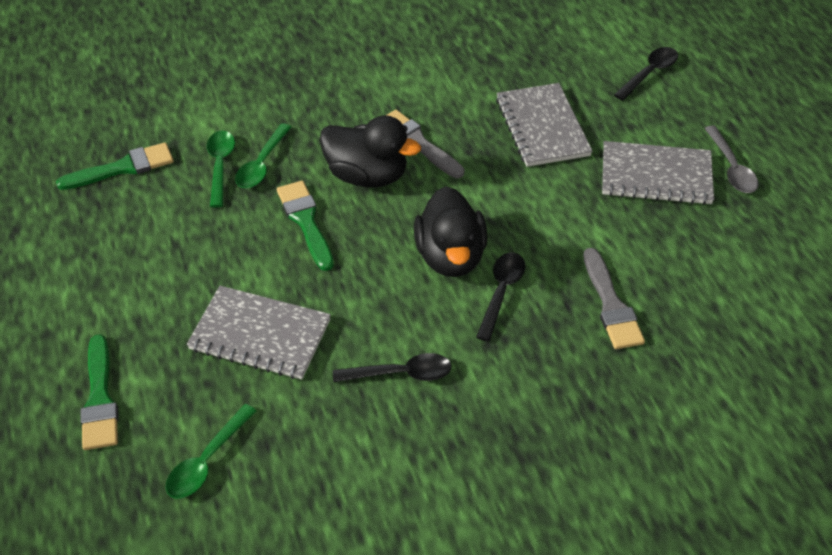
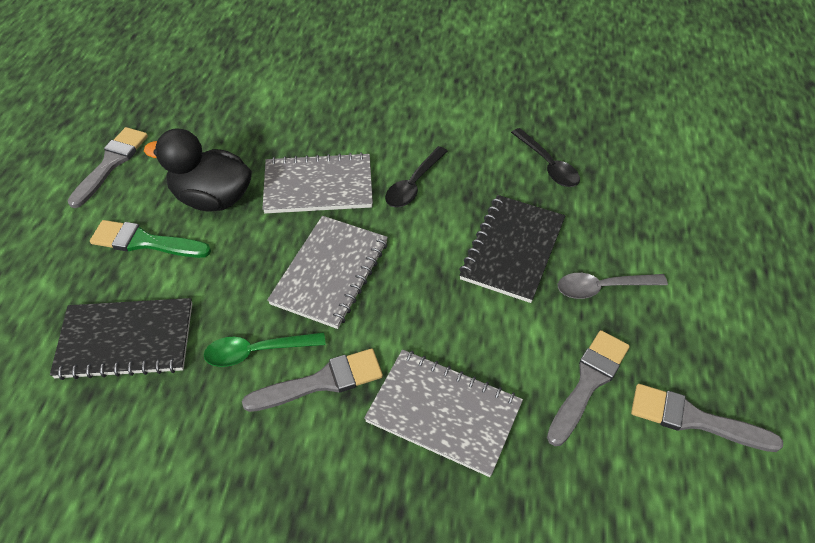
black duck: [320,115,421,188] [414,186,488,277] = 2 -> [144,128,252,212] = 1
black notebook: none = 0 -> [50,298,192,380] [459,195,565,303] = 2
black spoon: [333,353,452,382] [476,252,526,342] [614,47,678,101] = 3 -> [385,146,448,208] [511,128,580,187] = 2
green brush: [56,142,174,190] [80,334,118,450] [277,181,334,271] = 3 -> [90,220,211,258] = 1
green spoon: [166,404,256,499] [207,131,235,208] [235,123,291,188] = 3 -> [204,332,326,367] = 1
grey brush: [387,110,464,178] [583,248,645,349] = 2 -> [68,127,148,208] [242,349,383,412] [547,330,630,446] [631,384,783,452] = 4

